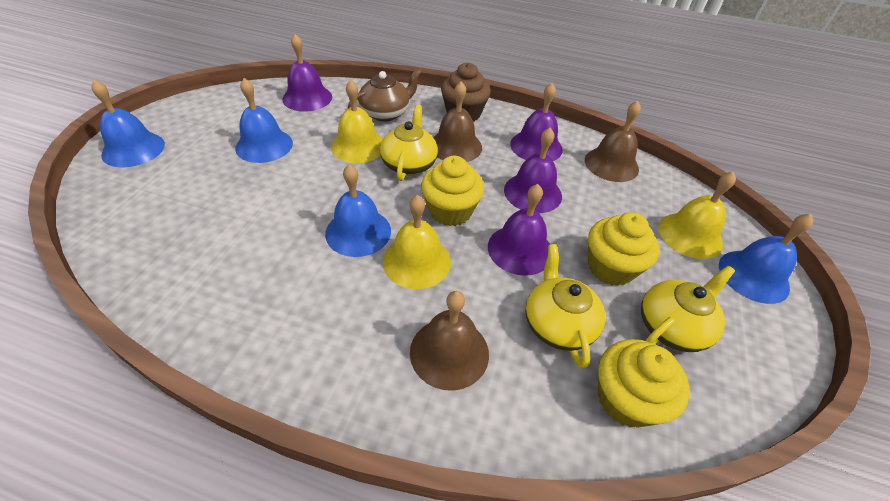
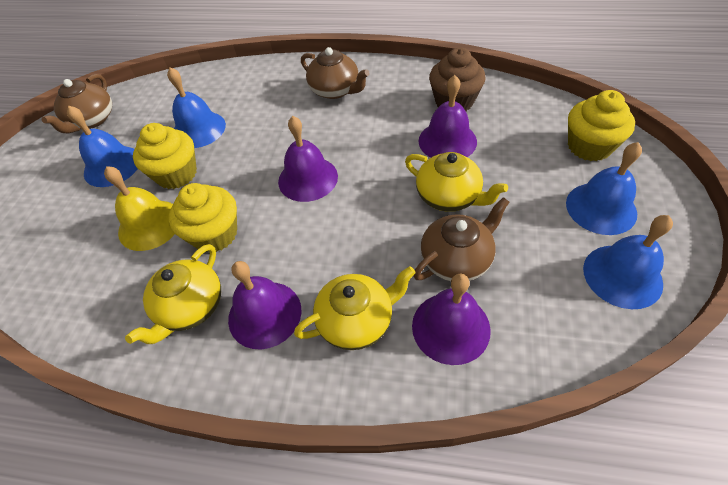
brown bell: [410,291,489,391] [433,81,482,162] [585,101,641,182] = 3 -> none = 0
brown teapot: [348,69,422,122] = 1 -> [42,74,112,133] [301,47,370,99] [413,197,510,281] = 3
yellow bell: [331,80,383,163] [383,195,451,289] [658,171,736,259] = 3 -> [104,166,175,251] = 1

